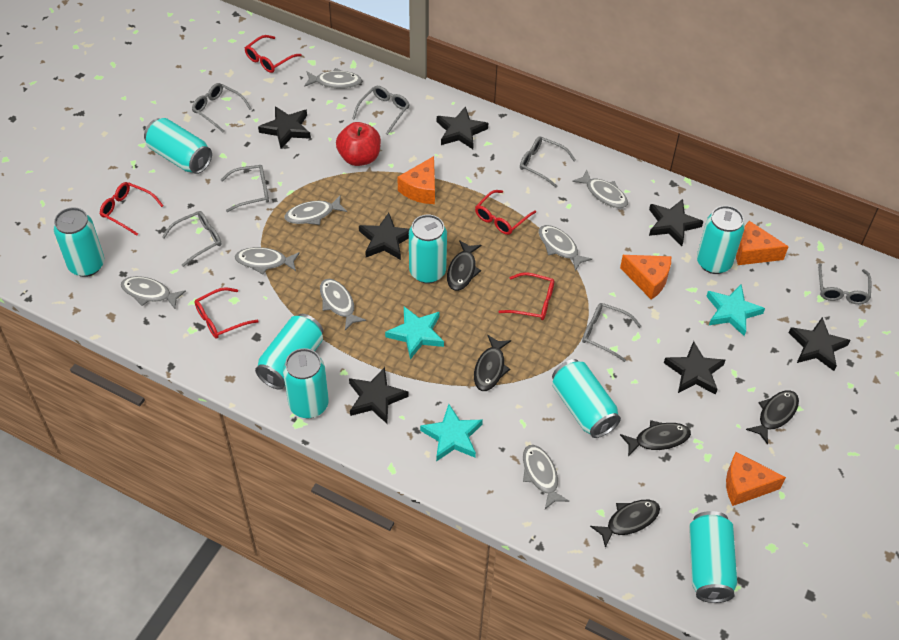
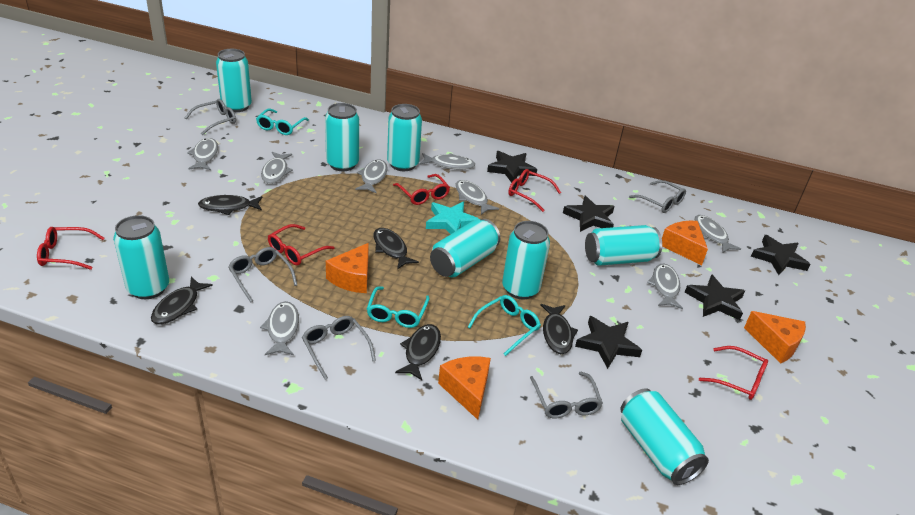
black star: [258,106,311,149] [349,367,409,424] [359,213,409,260] [437,106,488,149] [649,199,704,246] [664,341,725,395] [789,317,851,371] = 7 -> [487,151,537,183] [563,196,615,232] [575,316,642,369] [685,274,745,320] [751,235,810,275] = 5
grey glasses: [162,211,222,267] [192,83,252,132] [221,165,269,212] [352,86,410,135] [520,137,576,188] [582,303,642,362] [818,263,871,304] = 7 -> [185,99,236,135] [228,247,297,303] [302,316,376,380] [530,372,603,418] [629,180,686,213] = 5
red apple: [336,122,381,166] = 1 -> none = 0
turquoise glasses: none = 0 -> [256,108,309,135] [367,286,430,328] [468,295,541,356] = 3
turquoise star: [385,307,444,360] [420,404,483,462] [706,284,765,336] = 3 -> [426,201,480,234] = 1

